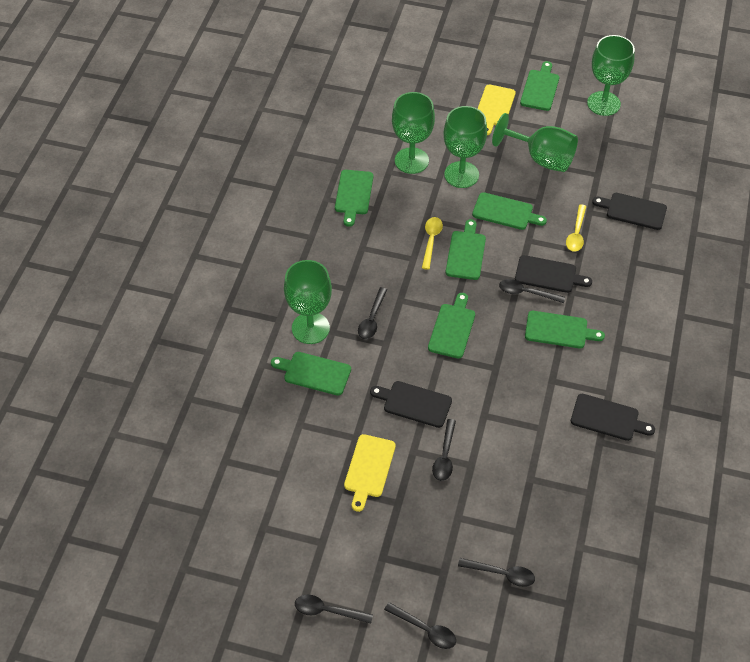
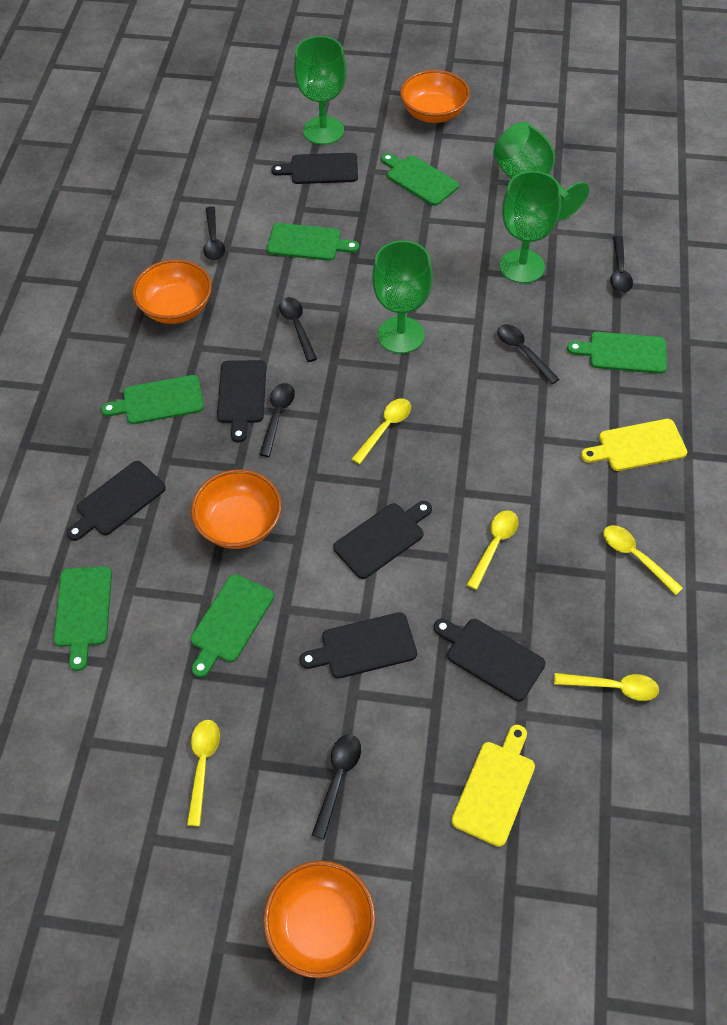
black cutting board: [370,381,452,428] [515,255,592,293] [571,394,655,441] [592,193,667,230] = 4 -> [67,461,166,541] [217,360,266,443] [271,153,358,184] [300,612,417,679] [333,501,432,579] [434,619,546,701] = 6
green cutting board: [271,352,351,396] [335,170,373,227] [428,293,475,359] [446,219,486,280] [472,192,547,230] [520,61,559,111] [525,311,605,348] = 7 -> [54,566,112,671] [101,375,204,424] [191,574,274,678] [267,223,359,261] [381,153,459,206] [567,332,667,374] = 6
green goblet: [284,260,332,344] [392,92,435,174] [443,106,487,188] [492,113,578,172] [587,35,635,116] = 5 -> [294,36,346,145] [372,241,433,354] [493,122,589,220] [500,171,561,283] = 4
orange bowl: none = 0 -> [132,259,212,324] [191,469,282,549] [263,861,376,978] [400,70,470,123] = 4
yellow spoon: [422,217,443,270] [566,204,587,252] = 2 -> [187,720,220,826] [352,399,411,464] [466,510,519,590] [554,673,659,701] [603,525,683,595] = 5

